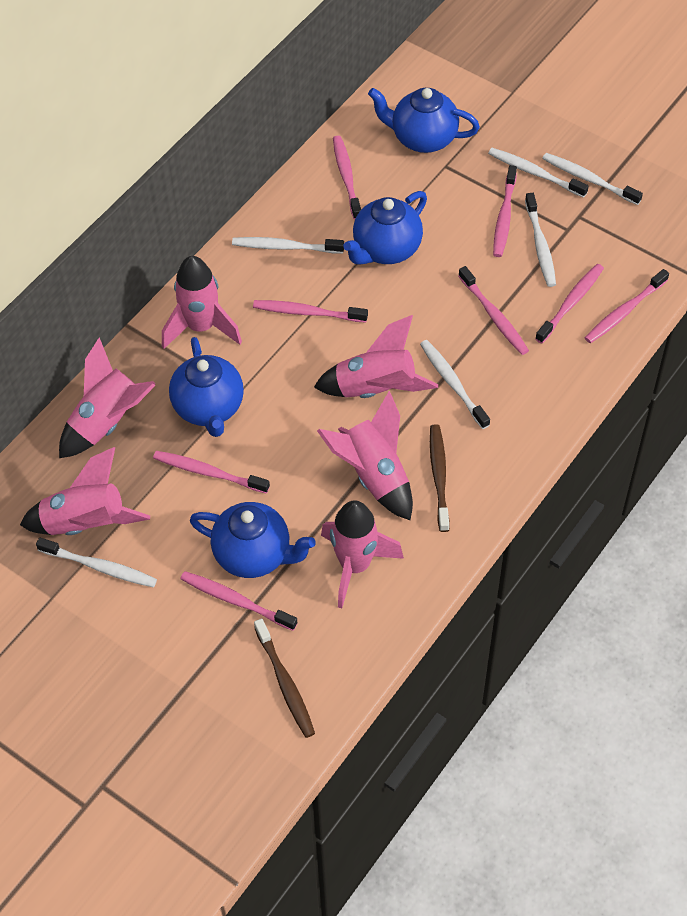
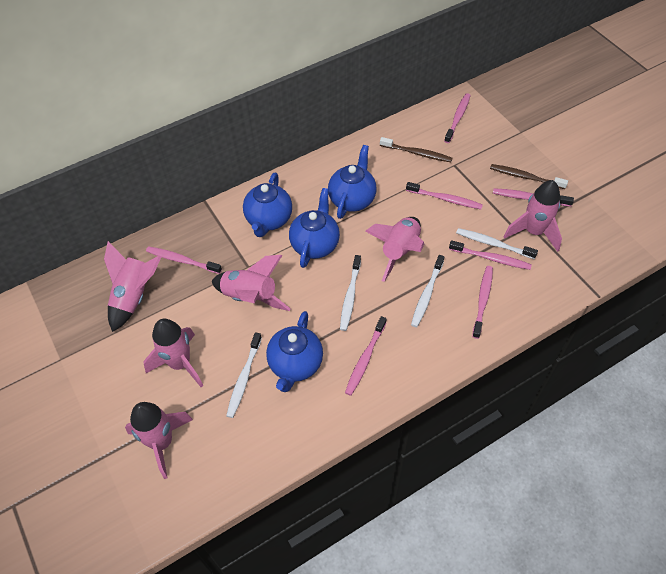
pink toothbrush: [153,451,270,494] [181,571,297,631] [253,300,368,323] [333,136,361,220] [459,266,529,355] [493,165,517,257] [535,264,604,343] [585,269,669,344] = 8 -> [146,246,222,274] [345,316,387,396] [406,182,483,209] [444,93,471,143] [449,240,532,270] [472,266,493,339] [493,188,574,207] = 7
white toothbrush: [36,538,157,587] [232,237,344,253] [420,340,490,429] [488,148,589,198] [525,193,556,287] [542,153,643,205] = 6 -> [226,332,262,418] [340,255,361,331] [411,255,444,327] [456,228,538,259] = 4

